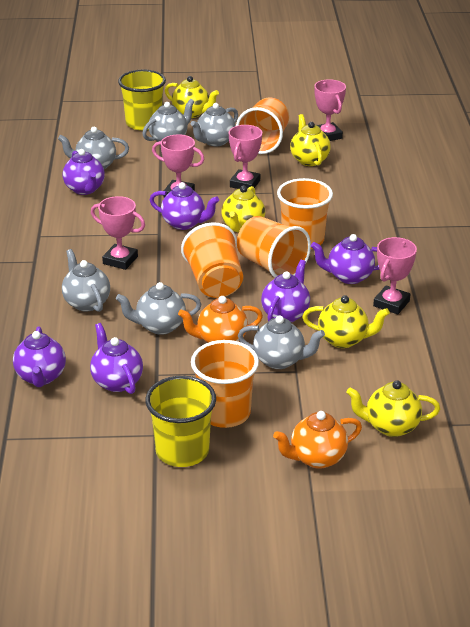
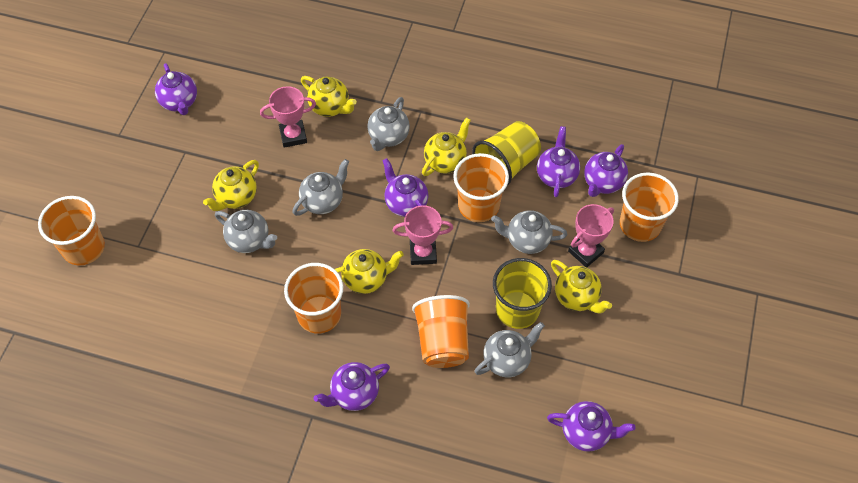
grey teapot: [58,127,129,170] [62,249,110,312] [116,282,201,335] [142,99,195,142] [191,103,238,146] [238,316,325,369] = 6 -> [215,210,277,253] [292,159,349,216] [367,97,410,151] [475,322,545,377] [491,210,567,254] = 5
orange teapot: [178,296,263,343] [273,411,362,469] = 2 -> none = 0
pink trophy: [91,196,145,270] [152,134,205,198] [229,125,262,189] [314,79,346,141] [373,237,417,315] = 5 -> [260,86,316,148] [393,205,453,265] [568,204,614,267] = 3

